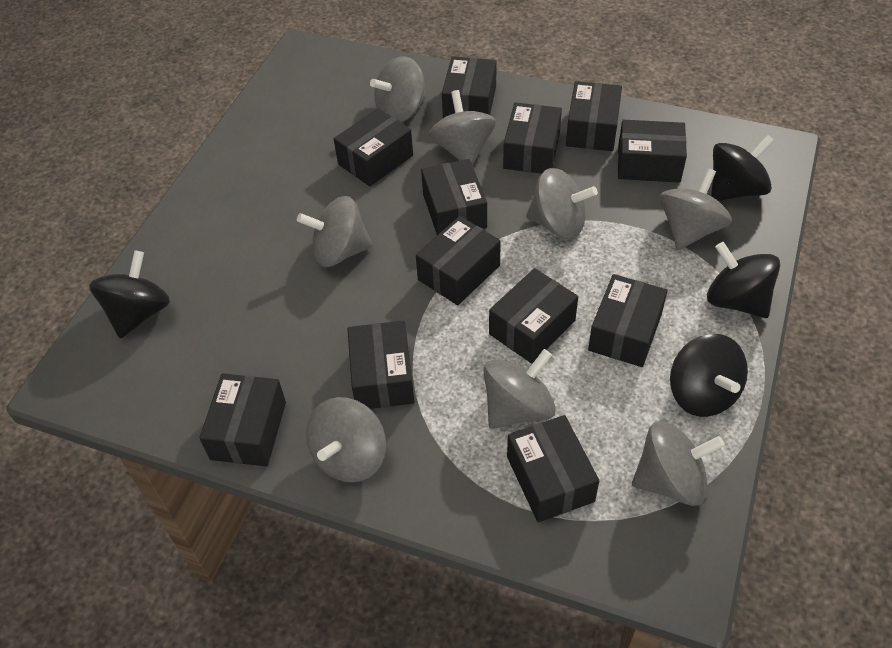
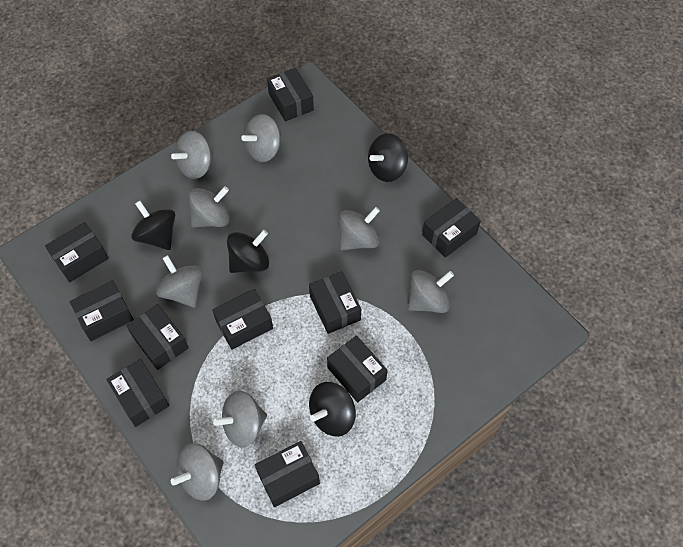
black box: [199,373,286,466] [334,108,413,186] [347,321,415,409] [416,216,501,305] [421,159,487,235] [442,56,497,118] [489,268,578,363] [503,102,562,174] [507,415,599,522] [566,81,622,151] [588,274,668,367] [618,120,687,183] = 12 -> [45,222,109,282] [70,280,133,341] [106,359,169,427] [126,304,188,370] [212,289,273,350] [255,441,320,507] [267,68,314,122] [309,271,361,334] [327,335,388,403] [422,198,481,258] = 10

